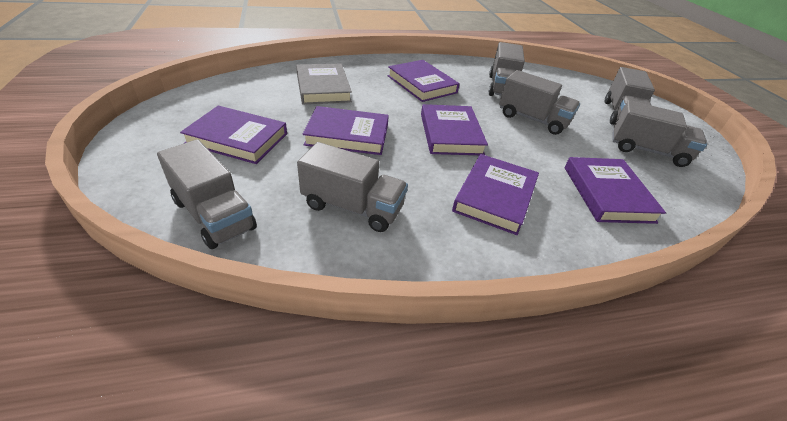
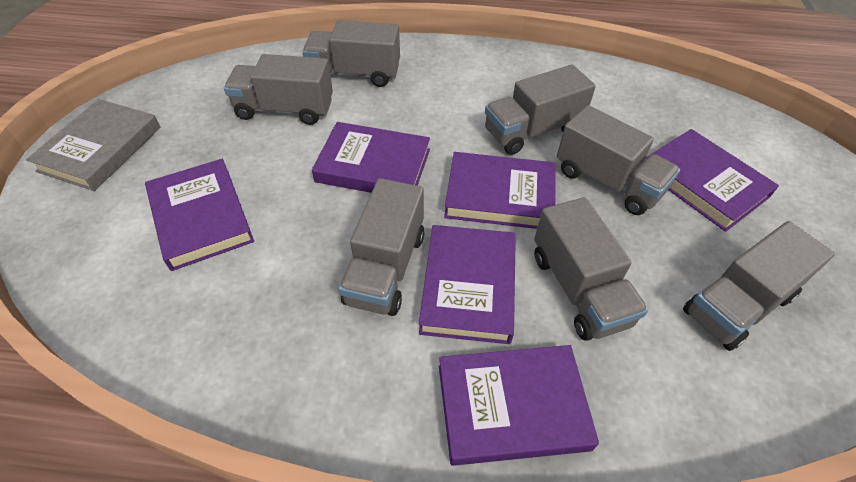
grey truck: [157,139,257,249] [297,142,408,232] [489,42,525,96] [499,70,580,135] [605,67,655,125] [612,100,707,167] = 6 -> [224,54,333,125] [303,20,400,87] [339,178,424,316] [485,64,596,155] [534,197,648,341] [557,105,680,215] [683,221,835,351] = 7

